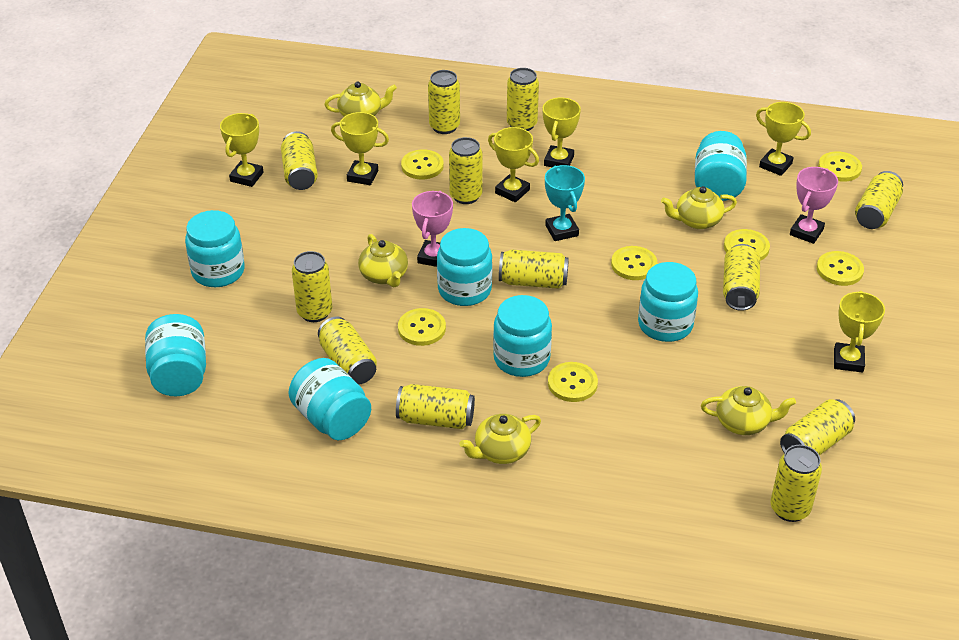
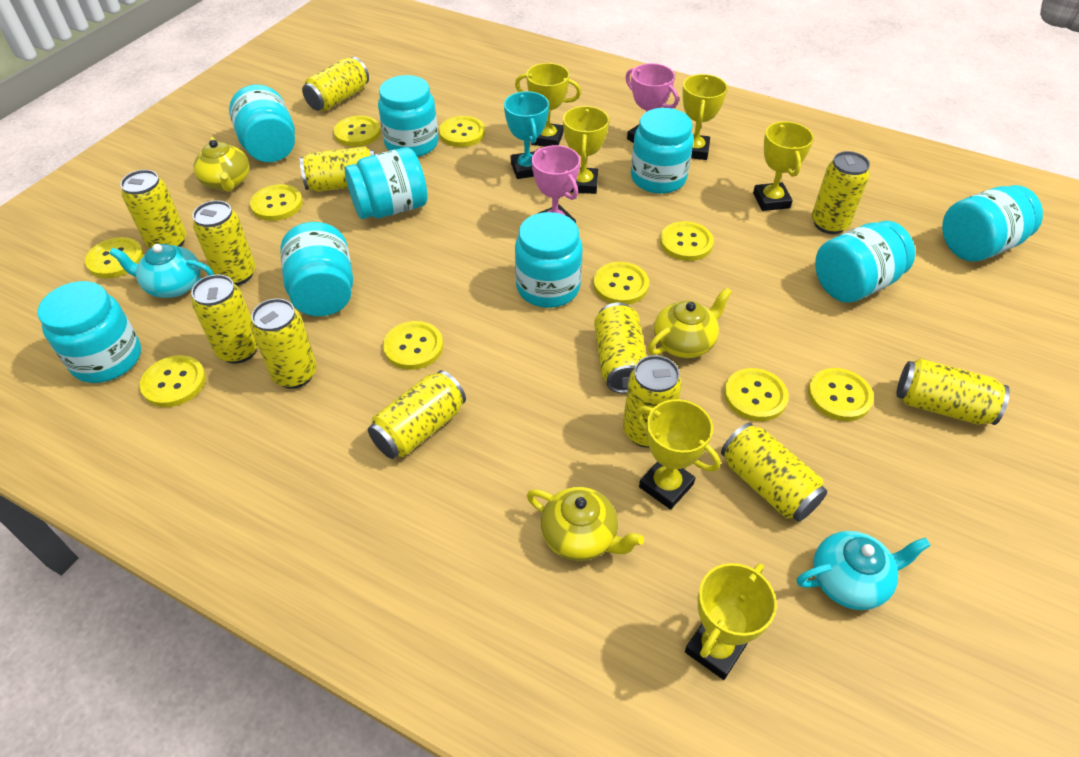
turquoise jar: [145,314,206,396] [185,210,245,287] [288,358,371,440] [437,228,492,306] [493,295,552,377] [638,262,698,342] [695,131,747,201] = 7 -> [37,281,141,383] [229,85,295,162] [280,222,353,316] [345,147,428,219] [378,75,438,157] [515,212,583,308] [631,108,694,194] [815,221,915,303] [942,185,1043,261] = 9
turquoise teapot: none = 0 -> [109,244,214,298] [797,531,931,610] = 2
yellow button: [398,308,446,346] [401,149,444,179] [548,362,598,402] [611,246,657,280] [724,229,770,261] [817,251,864,286] [818,151,862,182] = 7 -> [85,237,144,278] [140,355,206,407] [250,184,303,221] [334,116,381,147] [383,321,443,370] [439,116,485,147] [593,262,649,305] [660,221,714,261] [724,368,789,421] [808,368,874,421] = 10
yellow teapot: [324,82,397,117] [358,234,408,287] [459,414,541,464] [661,186,737,229] [701,386,796,435] = 5 -> [194,137,250,192] [527,487,644,561] [648,287,732,358] = 3

